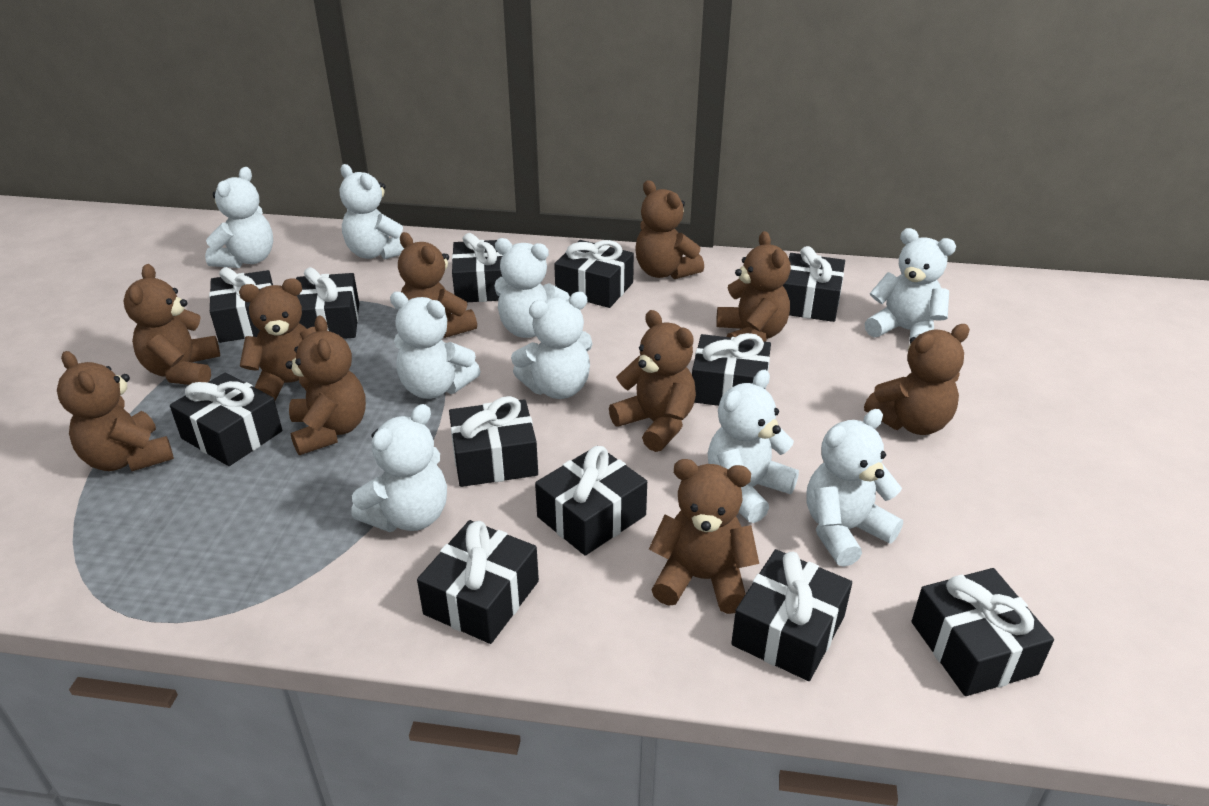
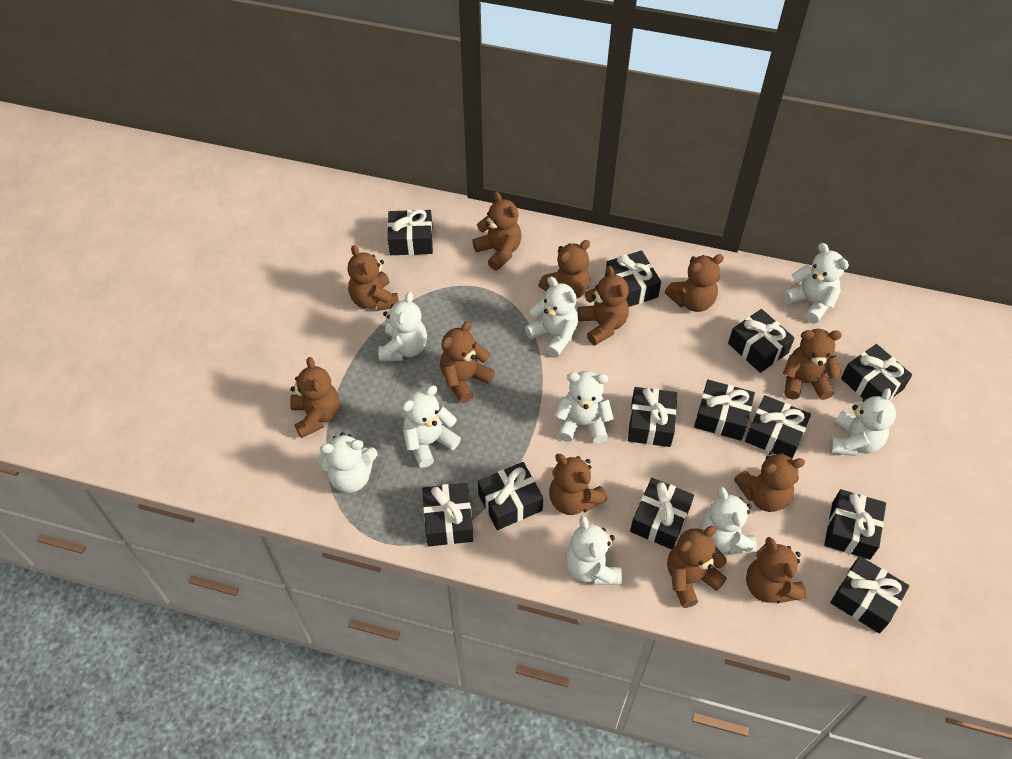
brown teddy bear: [57,351,174,471] [124,264,220,385] [239,278,316,401] [286,315,366,455] [398,232,477,338] [609,310,696,452] [636,180,704,279] [649,459,759,614] [716,231,791,342] [864,324,970,435] = 10 -> [290,357,340,438] [348,245,399,311] [440,321,495,403] [472,192,522,271] [538,240,590,298] [549,454,607,515] [578,266,629,345] [665,254,724,312] [667,526,727,608] [734,451,805,512] [746,537,806,603] [783,329,842,400] = 12

